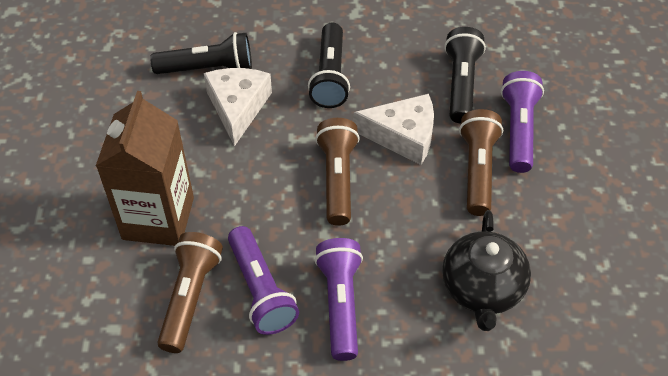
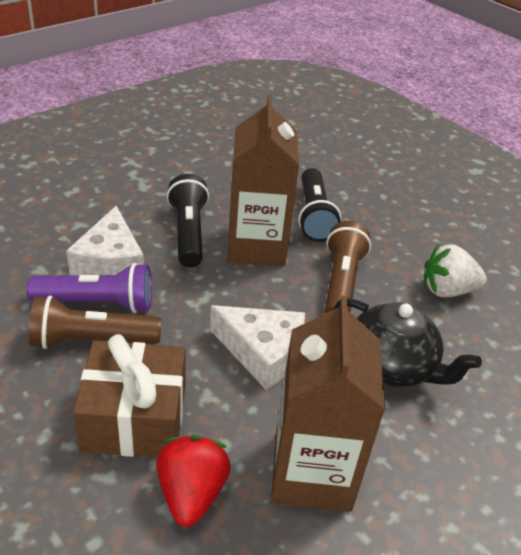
black flashlight: [150,32,252,74] [308,22,350,108] [444,27,486,123] = 3 -> [167,174,209,268] [298,168,341,242] = 2
brown carton: [96,91,194,246] = 1 -> [227,95,299,266] [271,295,385,512] = 2
brown flashlight: [157,232,223,353] [315,118,360,226] [459,109,503,216] = 3 -> [29,296,162,349] [325,221,371,313] = 2
brown gift: none = 0 -> [73,334,186,457] = 1
purple flashlight: [228,226,299,335] [314,238,363,361] [501,71,544,173] = 3 -> [27,263,152,313] = 1
red strawberry: none = 0 -> [156,435,231,527] = 1
white strawberry: none = 0 -> [424,244,487,297] = 1

